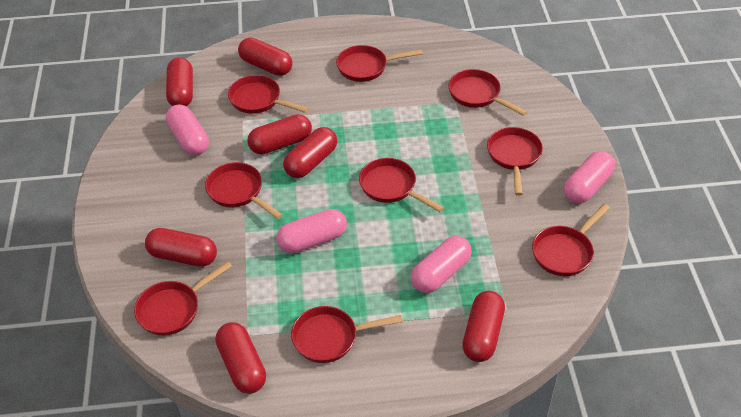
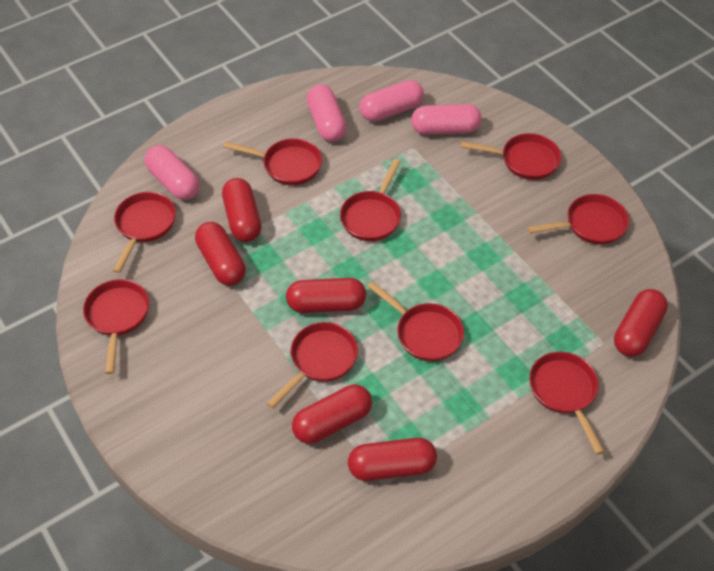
red capsule: [145,228,217,267] [166,57,193,106] [215,322,266,394] [238,38,293,76] [247,114,312,155] [283,127,337,178] [462,291,505,362] = 7 -> [195,222,246,286] [222,178,261,242] [286,278,366,313] [292,384,372,444] [348,438,437,481] [614,289,668,357] = 6

